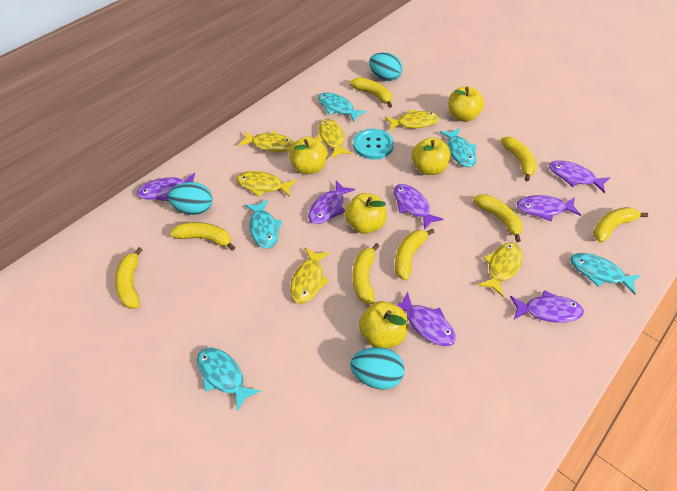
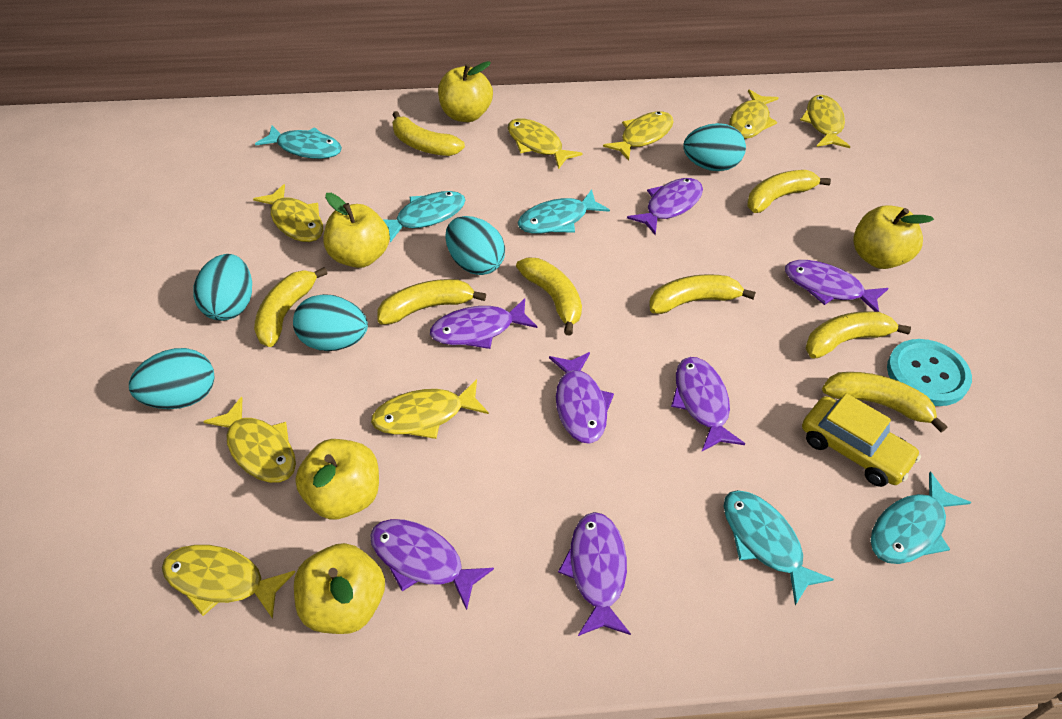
turquoise egg: [168,182,213,215] [350,347,404,389] [369,52,402,81] = 3 -> [129,348,215,409] [193,254,252,321] [293,294,368,351] [445,216,505,275] [683,123,746,171] = 5
yellow car: none = 0 -> [802,393,921,487] = 1
yellow fish: [236,171,297,197] [238,131,295,152] [290,247,330,304] [317,119,352,158] [385,110,440,131] [478,242,523,297] = 6 -> [162,545,295,619] [203,396,296,483] [253,184,323,242] [371,379,489,439] [508,118,583,169] [603,111,674,161] [729,89,778,139] [800,95,851,148] = 8

